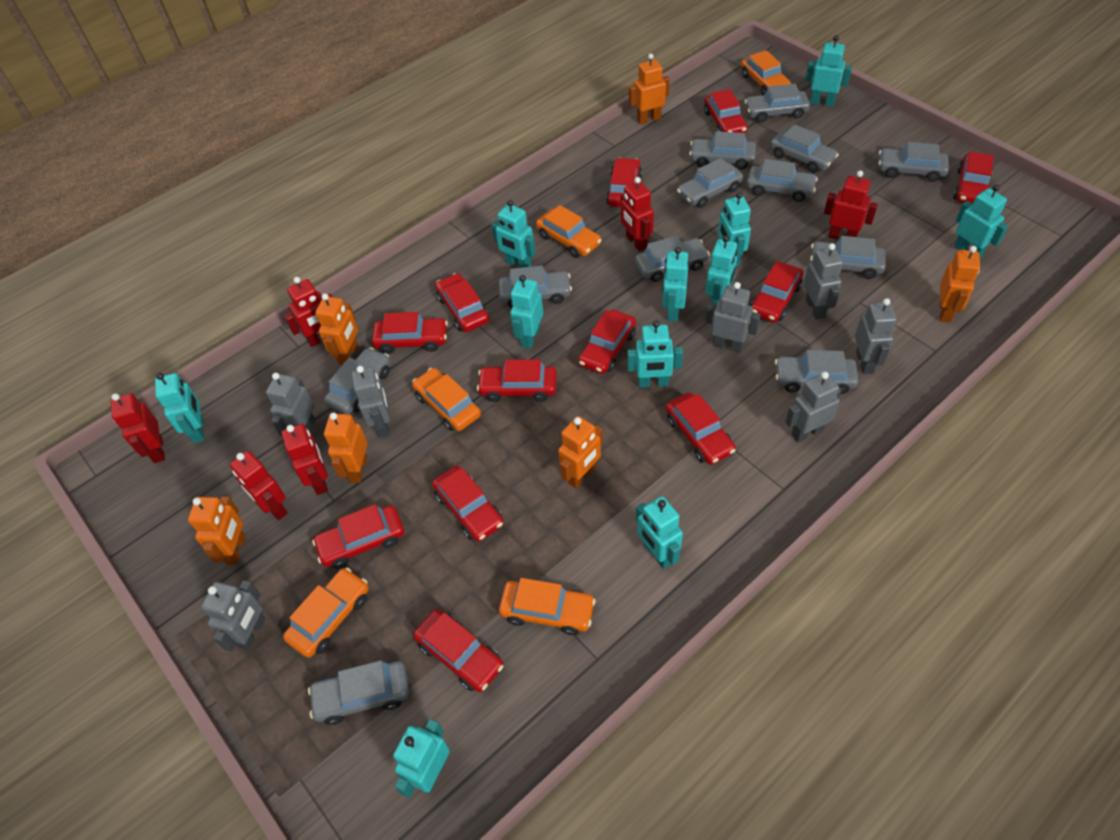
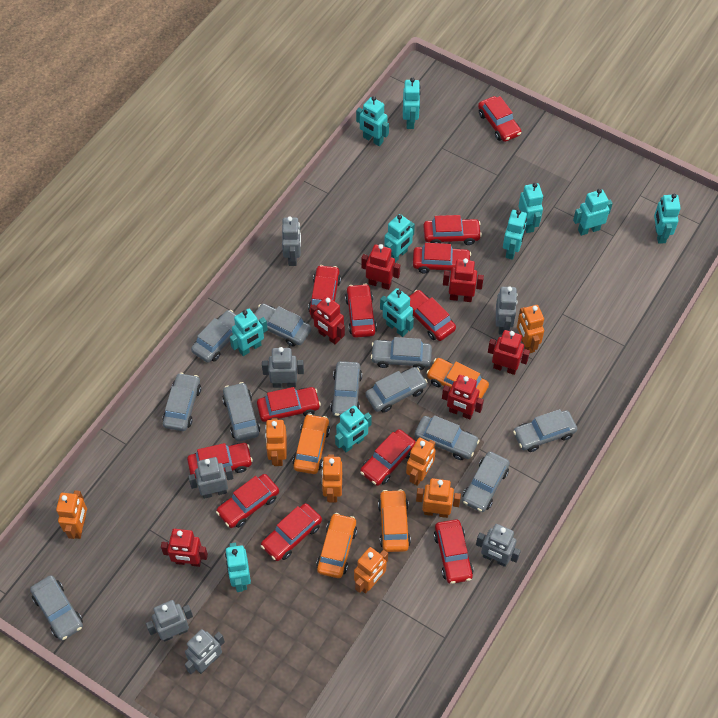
grey car: [308,660,409,725] [324,347,390,414] [498,266,572,308] [635,236,710,282] [677,158,743,208] [689,132,756,169] [744,84,810,123] [746,159,818,202] [770,124,839,173] [775,350,858,394] [810,236,886,279] [878,142,949,182] = 12 -> [30,575,83,640] [162,373,201,431] [191,310,236,363] [222,382,260,441] [254,304,311,347] [330,361,362,417] [365,367,427,413] [371,337,432,370] [415,415,480,460] [462,452,510,512] [513,409,577,452] = 11
orange car: [283,568,369,658] [412,368,481,431] [499,578,596,635] [536,205,602,258] [741,50,791,95] = 5 -> [293,414,330,474] [316,513,357,578] [378,489,411,552] [427,358,489,399] = 4
orange robot: [188,496,246,565] [315,293,358,365] [324,412,368,483] [558,416,603,488] [629,53,670,125] [939,246,980,323] = 6 -> [56,490,87,539] [265,418,287,466] [322,454,342,503] [354,547,388,594] [406,437,436,486] [416,478,461,518] [517,305,544,354] = 7

